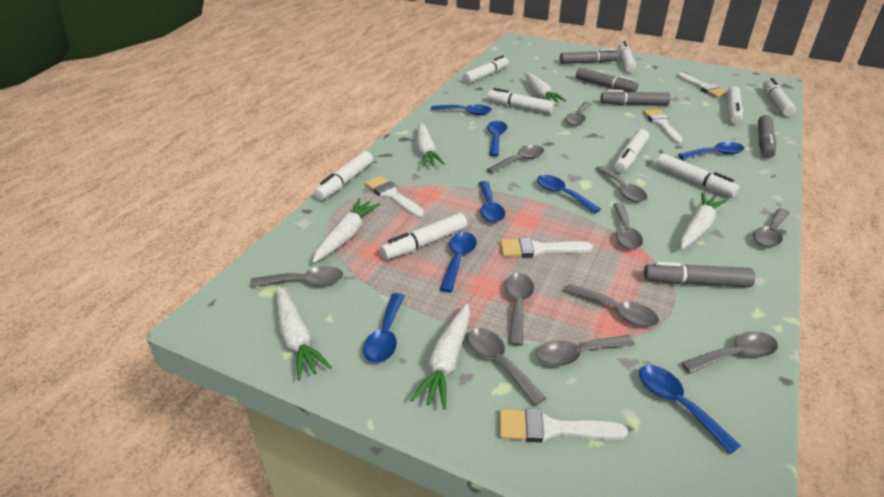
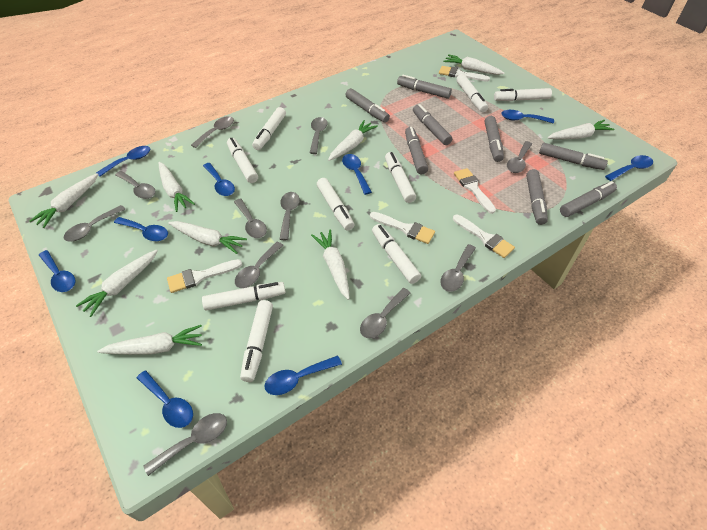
blue spoon: [363,293,404,363] [431,104,491,115] [440,232,477,292] [479,181,505,223] [487,121,507,157] [537,175,601,214] [639,365,741,454] [678,142,744,159] = 8 -> [39,250,76,292] [96,146,150,177] [114,217,168,241] [137,370,193,428] [203,163,235,196] [264,355,342,395] [342,154,372,195] [501,110,554,123] [605,155,653,181] = 9
grey marker: [560,49,619,64] [576,68,638,92] [600,90,671,105] [644,262,755,287] [758,115,776,158] = 5 -> [345,88,390,123] [397,75,452,99] [405,127,428,174] [413,104,452,145] [485,116,504,162] [526,169,548,225] [539,143,608,170] [560,181,617,217] = 8
white carrot: [276,286,332,380] [312,199,381,263] [410,303,470,409] [416,123,445,167] [525,73,566,103] [680,193,727,249] = 6 -> [30,173,99,228] [76,250,158,317] [97,325,202,355] [158,162,195,212] [168,221,247,254] [311,229,350,300] [328,120,378,161] [443,54,504,75] [547,120,615,139] = 9

